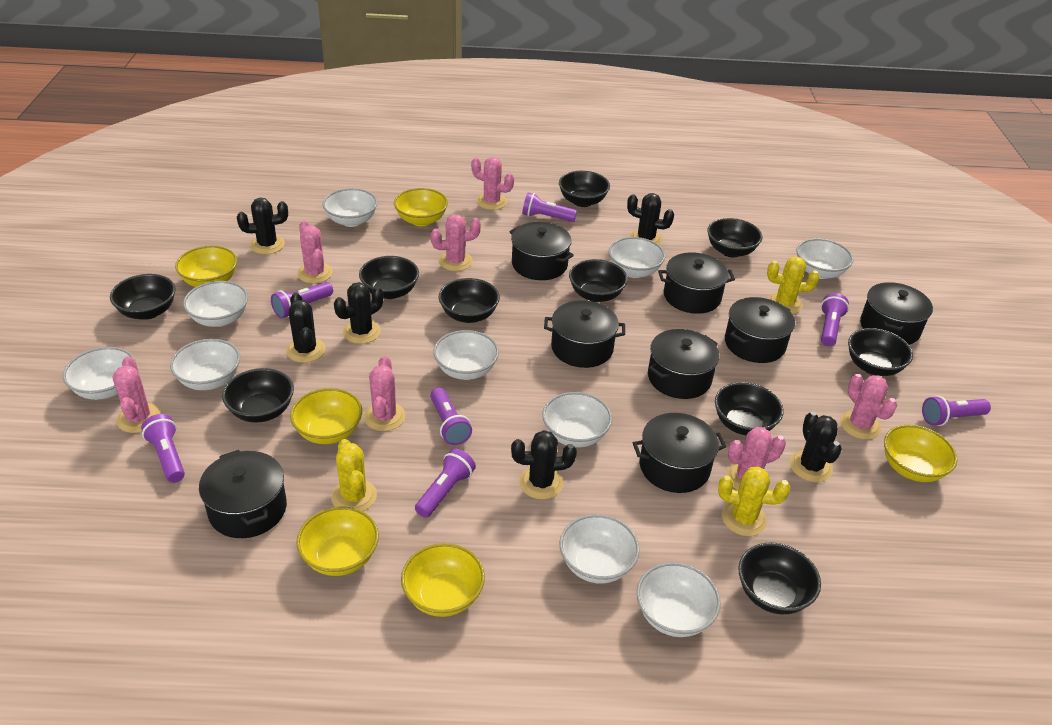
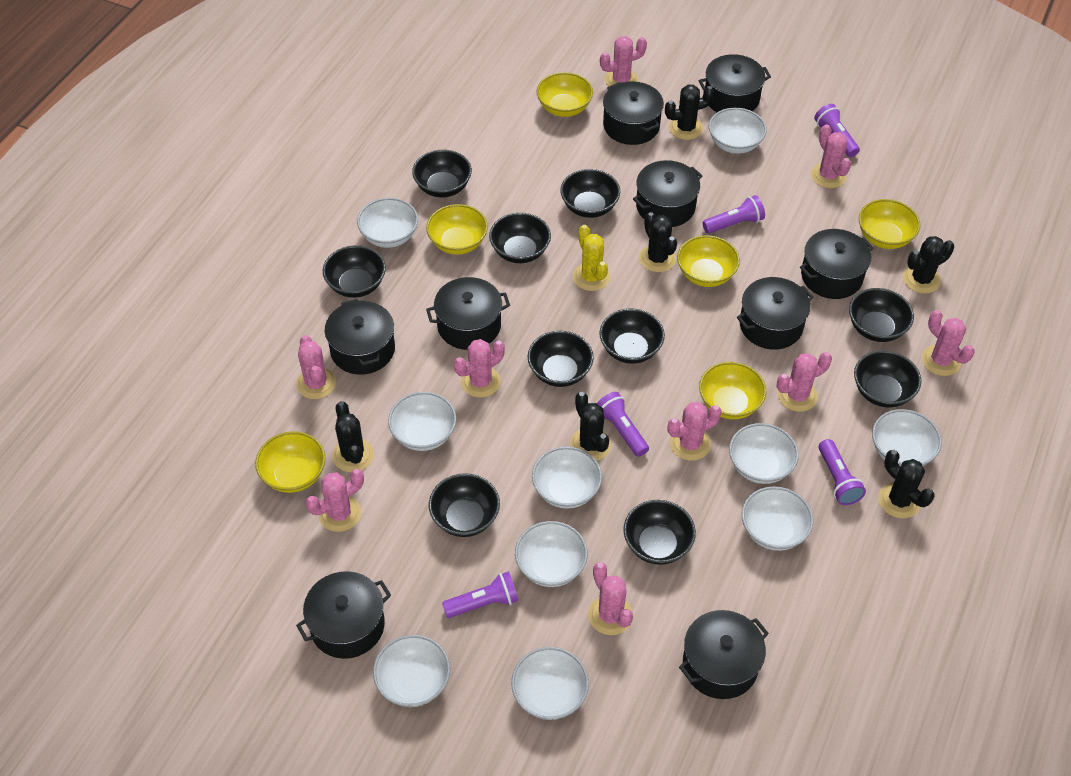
black pot: [199,450,287,538] [509,222,574,280] [544,300,625,368] [633,413,726,493] [648,329,720,399] [658,252,735,314] [725,297,795,363] [860,282,933,345] = 8 -> [296,571,391,659] [325,299,395,375] [426,277,510,350] [603,81,664,145] [633,160,702,227] [679,610,769,699] [699,54,771,112] [737,277,813,350] [800,229,874,299] = 9
pink cactus: [113,356,161,433] [297,220,333,283] [364,356,406,431] [430,214,481,271] [471,157,514,210] [726,427,786,491] [840,373,897,440] = 7 -> [296,335,336,399] [305,469,364,532] [454,339,505,398] [588,562,633,635] [600,36,647,86] [667,402,722,461] [777,352,832,412] [811,124,851,188] [922,310,975,376] = 9
purple flashlight: [141,414,185,483] [271,282,333,318] [415,449,476,518] [430,388,472,445] [522,193,577,222] [821,293,849,347] [922,396,991,426] = 7 -> [442,571,519,618] [597,392,649,457] [702,195,765,234] [814,104,860,157] [819,439,866,505] = 5
yellow cactus: [331,439,377,511] [718,466,790,536] [767,257,820,314] = 3 -> [573,225,610,291] = 1

